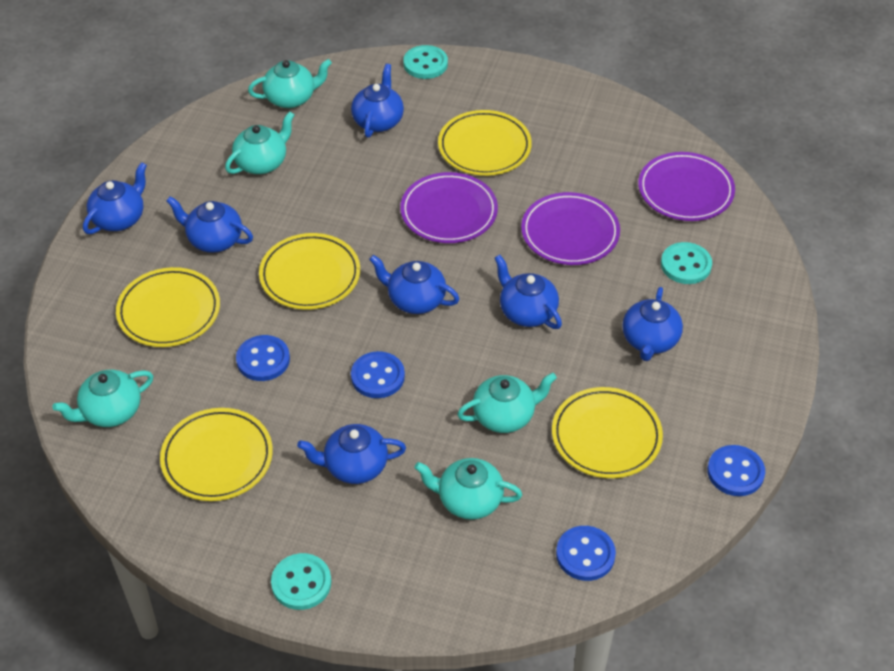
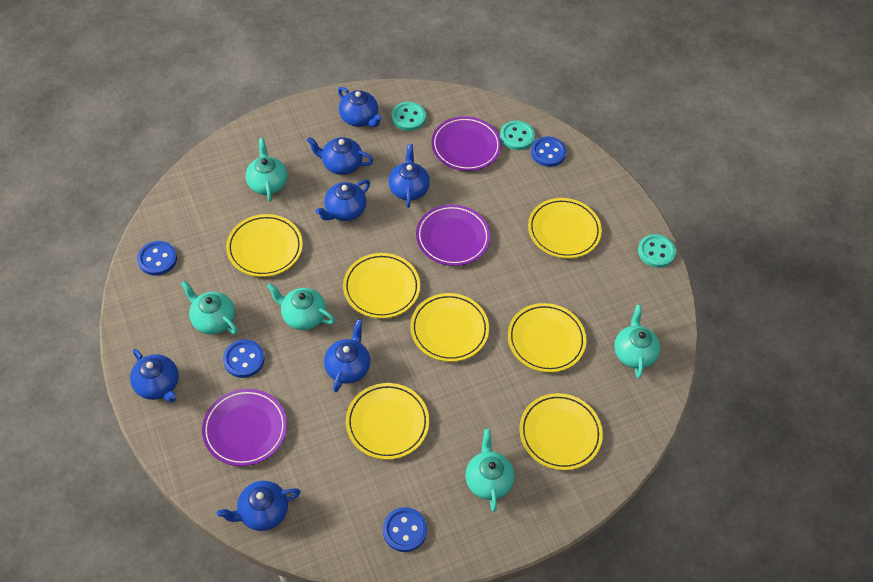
yellow plate: [116,267,220,347] [160,408,273,501] [259,233,360,310] [438,110,532,176] [552,387,663,478] = 5 -> [226,214,303,277] [343,253,420,318] [346,383,429,460] [410,293,489,362] [508,303,587,372] [519,393,603,470] [528,198,602,258] = 7

